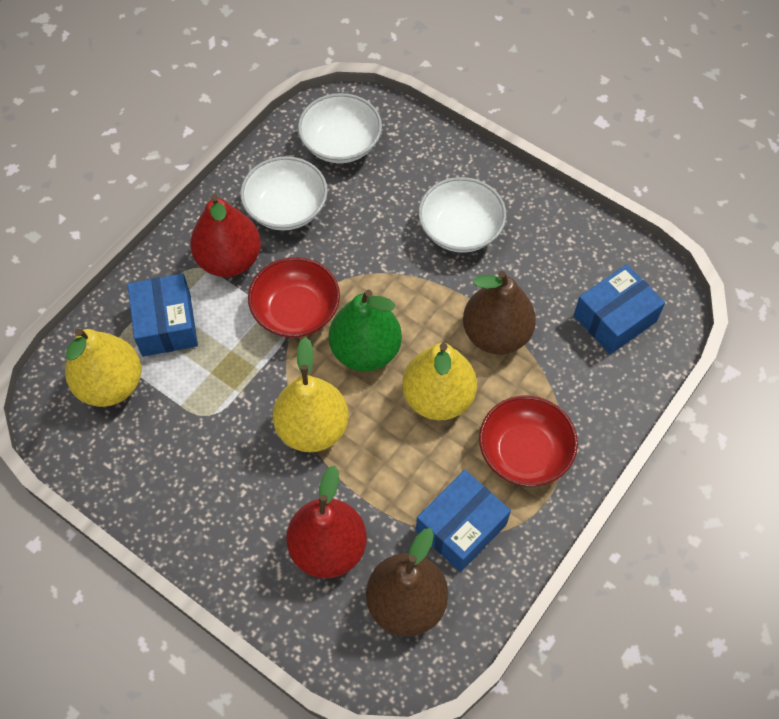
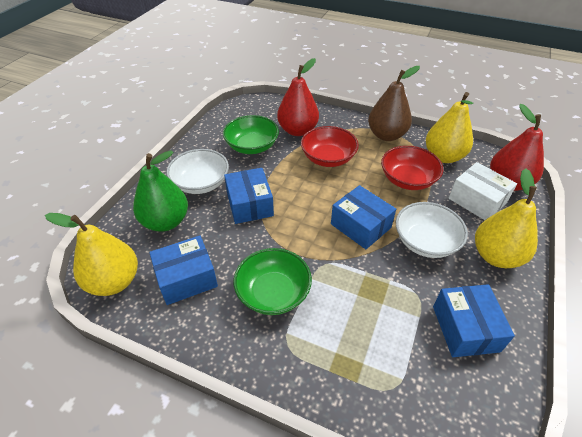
blue box: [127,274,198,357] [416,470,511,572] [574,264,665,354] = 3 -> [149,235,218,305] [224,168,274,224] [331,185,396,249] [433,284,515,357] = 4
brown pear: [366,528,448,636] [463,271,536,354] = 2 -> [368,66,420,141] = 1
green bowl: none = 0 -> [223,115,279,154] [234,248,312,315] = 2
white bowl: [240,156,328,231] [298,93,382,163] [418,177,506,253] = 3 -> [166,149,229,194] [396,202,468,258] = 2
white box: none = 0 -> [449,162,517,220] = 1

